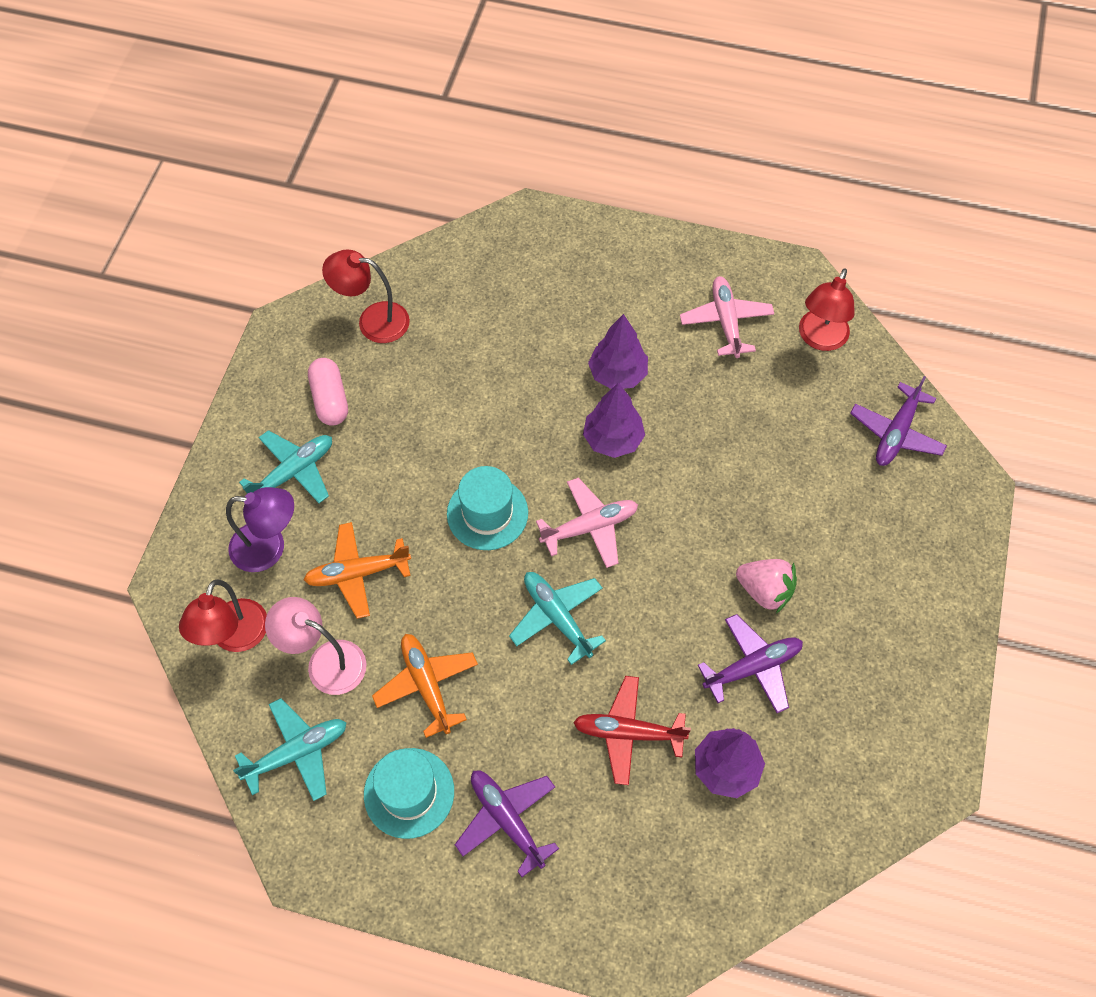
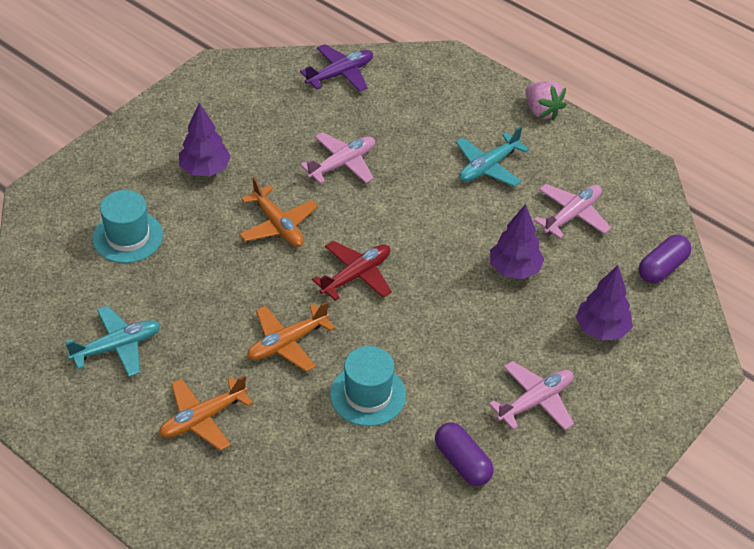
orange plane: [304,522,411,619] [372,634,478,738] = 2 -> [159,375,253,451] [239,177,318,247] [247,302,335,372] = 3
pink capsule: [308,358,348,426] = 1 -> none = 0
pink lamp: [265,597,367,695] = 1 -> none = 0
pink plane: [536,477,638,568] [680,276,774,358] = 2 -> [300,132,375,184] [489,361,574,430] [534,184,611,239] = 3
purple capsule: none = 0 -> [435,422,494,486] [639,235,691,283] = 2
purple lamp: [226,487,294,572] = 1 -> none = 0
purple plane: [455,770,559,877] [698,614,803,713] [850,376,947,466] = 3 -> [300,44,373,92] = 1
red lamp: [179,580,267,652] [322,250,410,343] [799,268,855,351] = 3 -> none = 0
turquoise plane: [233,698,347,801] [239,430,332,503] [509,572,606,665] = 3 -> [65,306,161,377] [456,126,529,187] = 2

